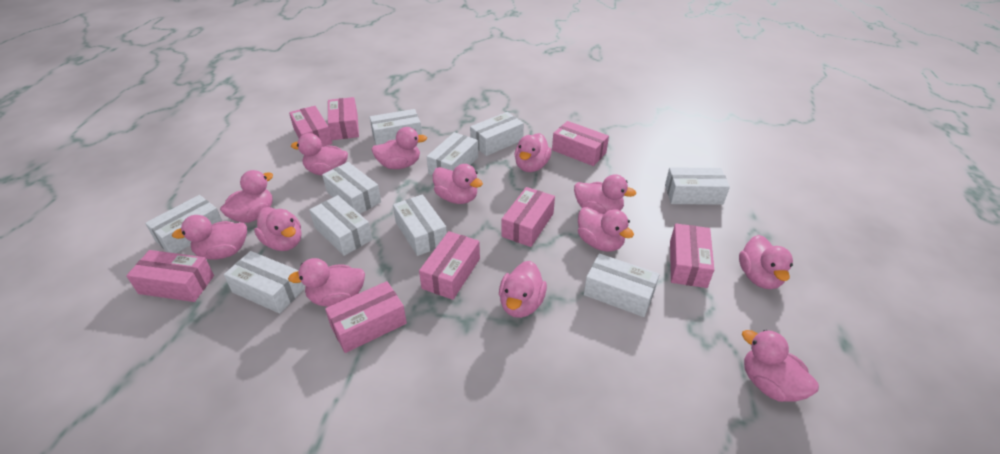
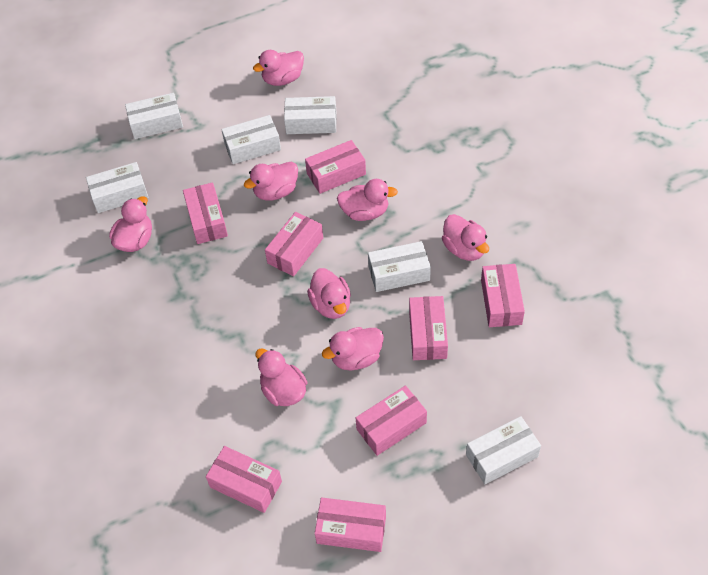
pink duck: [172,215,247,260] [220,170,273,223] [254,207,301,251] [288,258,365,307] [291,133,348,176] [371,127,427,169] [433,164,483,204] [499,261,547,318] [515,133,552,172] [574,174,636,213] [578,207,634,252] [739,235,793,289] [742,330,819,402] = 13 -> [109,196,152,252] [244,162,298,201] [253,50,304,86] [256,348,308,406] [307,268,351,319] [322,327,384,370] [337,179,398,221] [442,214,489,261] = 8
white box: [145,195,222,253] [224,251,305,314] [309,195,372,256] [322,162,381,214] [370,109,422,145] [393,194,447,256] [427,132,478,175] [470,112,524,156] [584,253,660,317] [665,167,730,205] = 10 -> [86,162,149,213] [125,93,183,139] [221,115,281,164] [284,96,337,134] [368,241,431,292] [466,416,541,484] = 6

